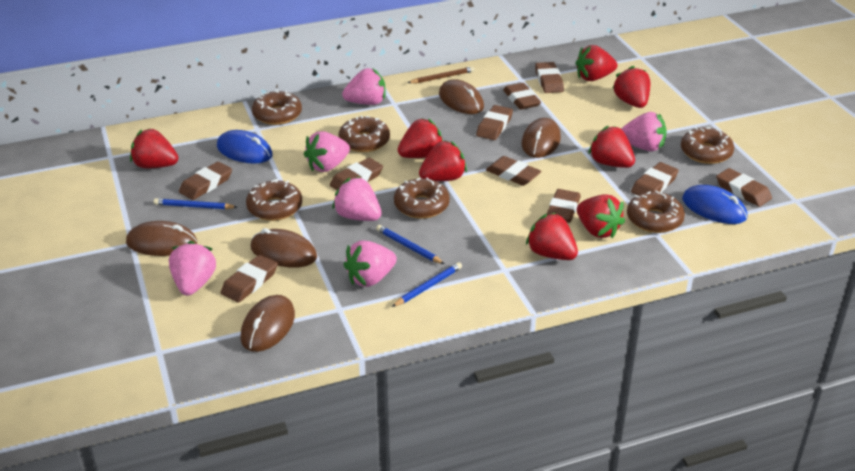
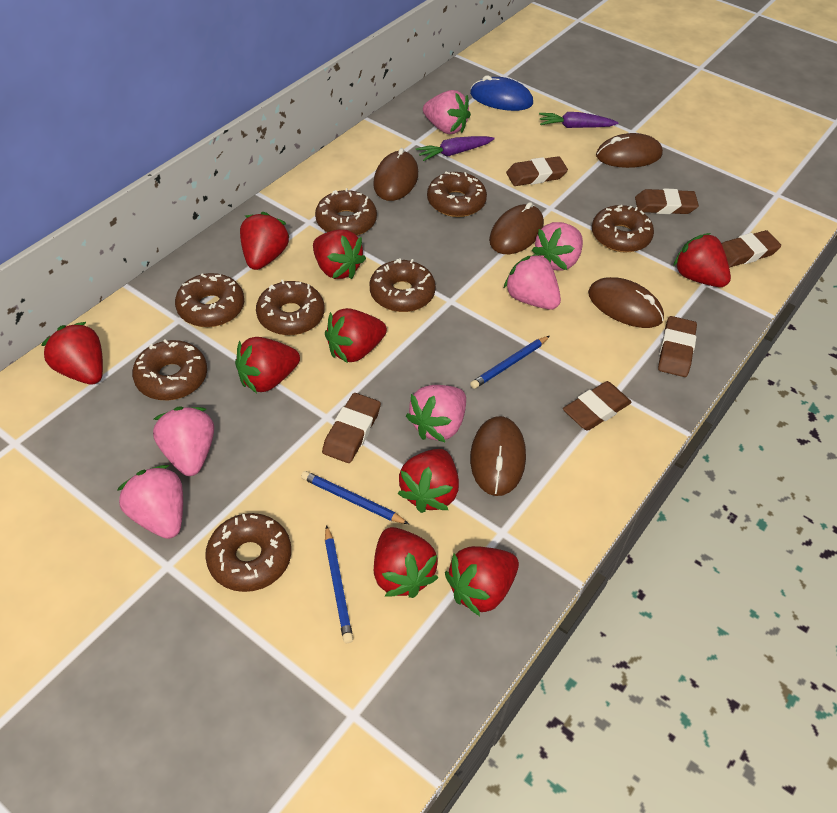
blue mouse: [217,130,273,164] [682,185,748,224] = 2 -> [470,75,533,111] = 1
brown donut: [246,179,302,221] [252,90,302,125] [339,115,390,152] [394,177,450,219] [627,190,685,233] [681,127,734,164] = 6 -> [132,339,207,400] [175,273,244,327] [205,513,291,592] [256,280,324,335] [315,188,377,236] [370,258,436,312] [427,172,487,217] [592,205,654,253] = 8
brown eraser: [179,162,232,200] [221,255,278,303] [330,158,383,190] [476,105,513,140] [486,156,541,186] [503,83,541,110] [535,62,564,93] [547,189,581,223] [631,162,679,195] [716,168,772,207] = 10 -> [322,393,381,463] [506,156,568,186] [563,381,632,431] [635,188,699,214] [658,316,697,377] [722,230,781,268] = 6
brown pencil: [408,67,474,83] = 1 -> none = 0
purple carrot: none = 0 -> [416,136,494,161] [539,112,619,128] = 2
red strawberry: [130,128,178,168] [398,119,443,158] [419,140,467,181] [526,213,578,260] [576,45,617,81] [577,194,625,238] [588,125,635,168] [612,66,650,108] = 8 -> [41,322,103,384] [235,337,300,393] [240,212,290,270] [313,230,366,279] [325,308,387,363] [374,527,439,598] [397,449,459,513] [445,546,519,616] [673,233,731,287] = 9

